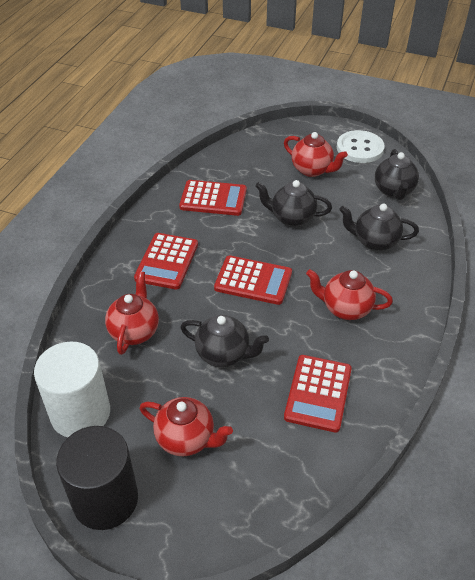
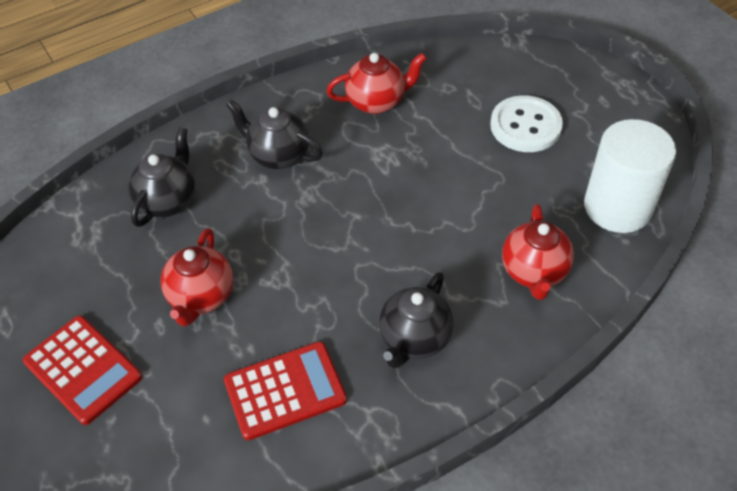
black cylinder: [56,426,138,530] = 1 -> none = 0
black teapot: [180,315,269,367] [255,180,332,227] [339,204,419,251] [375,149,419,200] = 4 -> [128,127,196,227] [226,99,323,169] [379,272,454,368] = 3
red calculator: [134,233,198,290] [179,180,247,216] [214,255,292,305] [284,355,352,433] = 4 -> [23,315,142,425] [224,341,347,440] = 2
red teapot: [105,271,159,355] [140,397,233,456] [284,132,348,177] [306,269,393,320] = 4 -> [161,228,233,326] [327,53,427,114] [502,204,574,300] = 3

